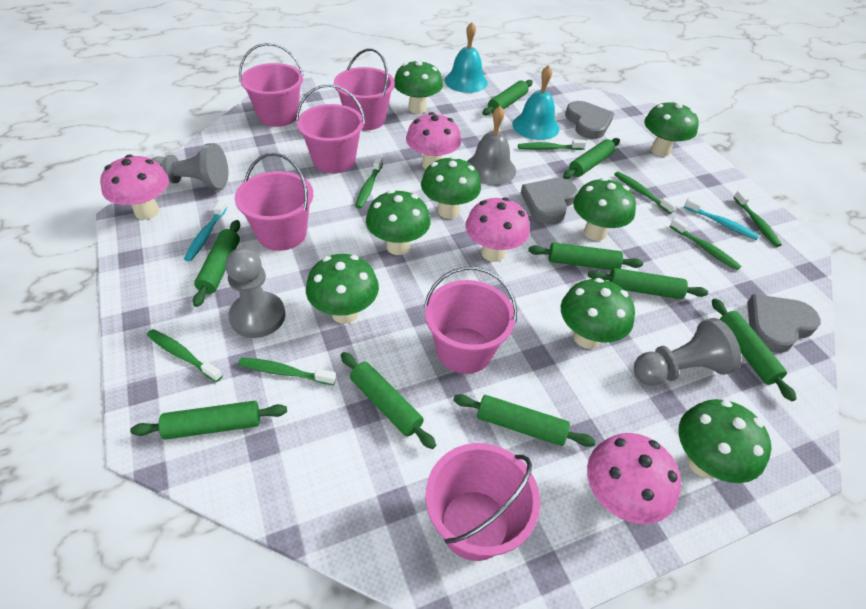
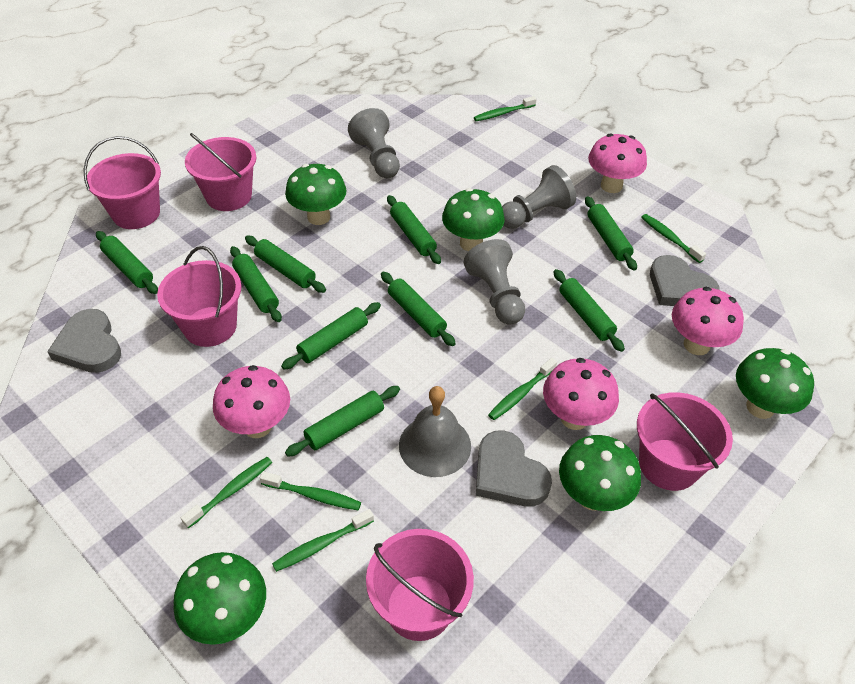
green mushroom: [306,254,379,324] [366,190,431,255] [394,60,443,114] [421,156,481,219] [561,278,635,349] [573,178,636,241] [644,101,699,156] [679,399,772,483] = 8 -> [173,552,266,645] [285,164,346,225] [442,188,505,251] [559,435,641,511] [736,348,814,419] = 5
green toothbrush: [147,329,223,382] [238,358,336,385] [355,156,383,209] [518,140,586,150] [614,171,677,214] [670,218,741,270] [733,190,782,247] = 7 -> [181,457,272,528] [260,471,361,510] [272,509,374,572] [474,96,537,121] [488,358,557,420] [641,214,706,263] = 6
pink bucket: [235,153,313,251] [239,43,304,127] [296,84,365,173] [334,48,395,130] [424,266,517,374] [426,443,540,561] = 6 -> [83,136,161,229] [157,246,241,347] [185,133,256,211] [366,529,474,641] [637,392,733,491] = 5
turquoise bell: [445,22,488,93] [512,65,559,140] = 2 -> none = 0
turquoise toothbrush: [184,200,228,262] [684,198,760,240] = 2 -> none = 0

